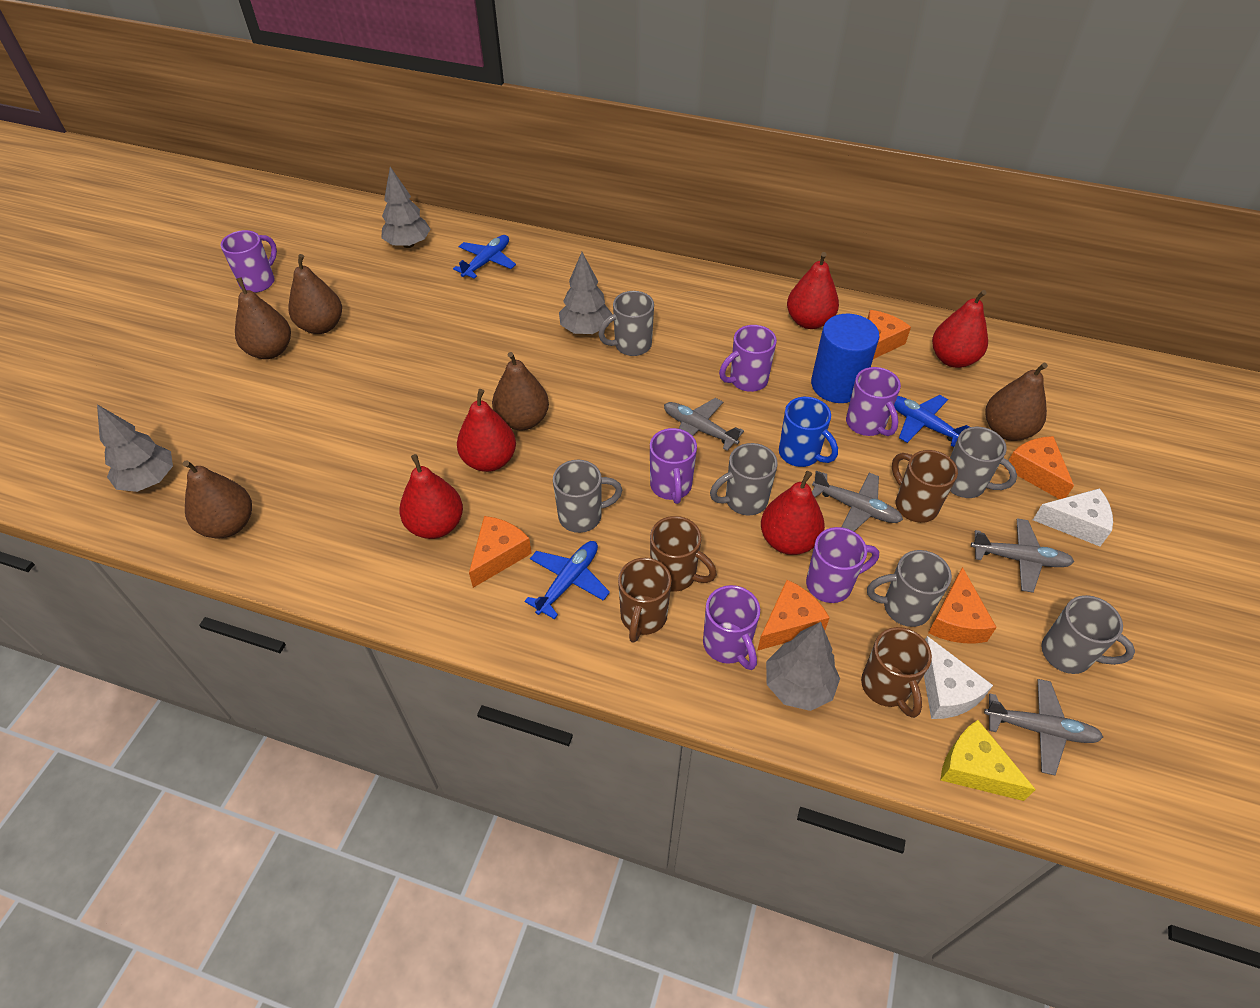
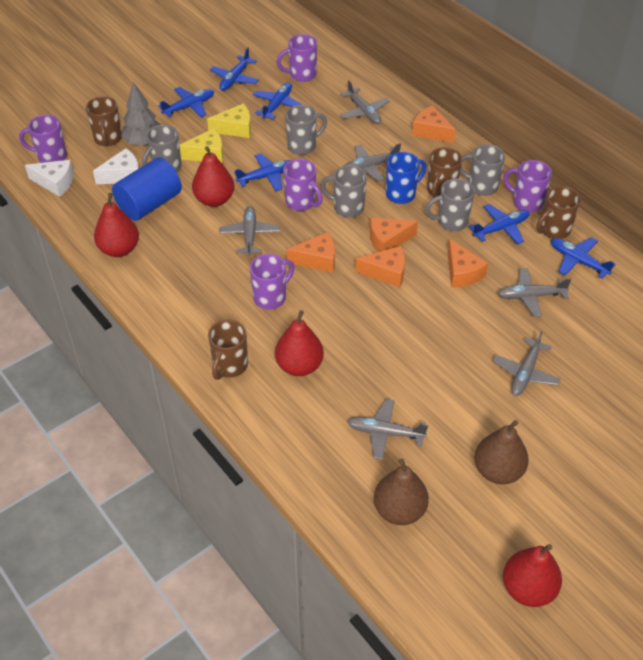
blue plane: [453,235,516,279] [525,541,610,619] [894,395,970,447] = 3 -> [158,87,214,117] [210,47,259,91] [234,153,291,191] [253,82,303,119] [469,204,530,244] [551,237,616,279] = 6
brown pear: [183,460,252,538] [235,278,291,359] [288,254,342,334] [492,352,549,430] [985,363,1048,441] = 5 -> [374,458,429,525] [474,420,529,484] = 2
grey mug: [553,460,622,533] [598,291,654,356] [710,443,778,515] [867,550,952,627] [950,427,1017,498] [1041,595,1135,674] = 6 -> [142,125,181,172] [285,105,327,155] [321,165,367,218] [425,178,475,231] [460,144,505,196] = 5
grey plane: [664,398,744,451] [812,471,903,531] [971,518,1074,593] [984,679,1103,776] = 4 -> [219,206,280,256] [340,80,389,124] [344,143,401,182] [347,399,428,460] [493,331,561,396] [497,268,571,317] = 6
grey tree: [97,404,173,492] [381,167,430,248] [559,252,612,334] [766,622,840,711] = 4 -> [121,82,161,146] = 1
purple mug: [221,230,277,293] [650,428,697,504] [703,585,760,670] [719,325,777,392] [806,527,879,603] [846,367,901,436] = 6 -> [19,115,67,163] [250,254,295,310] [277,34,317,82] [283,159,323,211] [503,160,552,212] = 5
red pear: [399,454,463,539] [457,389,516,472] [761,471,825,555] [787,252,839,329] [932,290,988,368] = 5 -> [94,193,139,257] [192,146,235,207] [275,310,324,376] [503,544,562,607] = 4
yellow cheese: [940,720,1036,801] = 1 -> [179,128,223,163] [207,103,251,138] = 2

